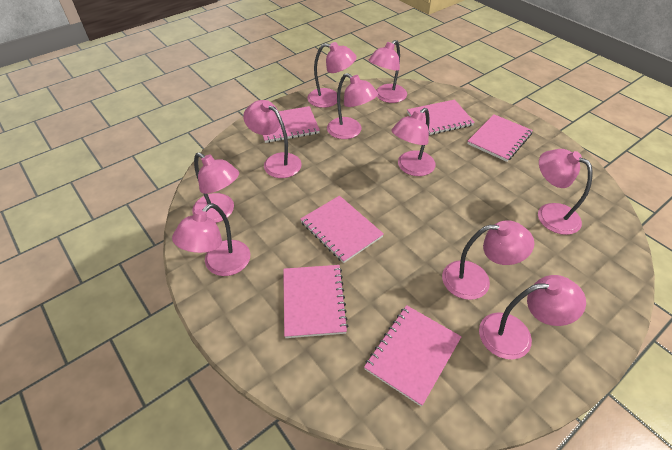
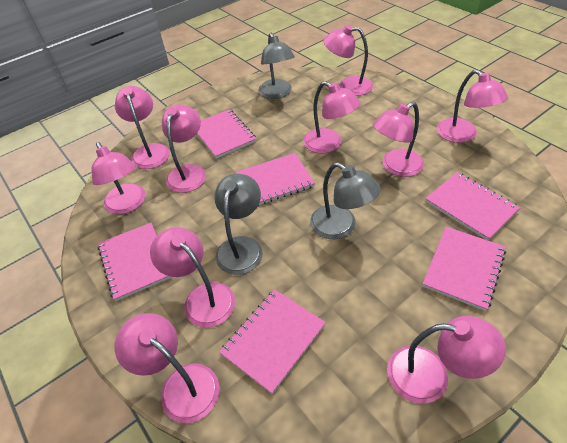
grey lamp: none = 0 -> [214,174,263,275] [259,33,295,99] [310,162,381,239] = 3

